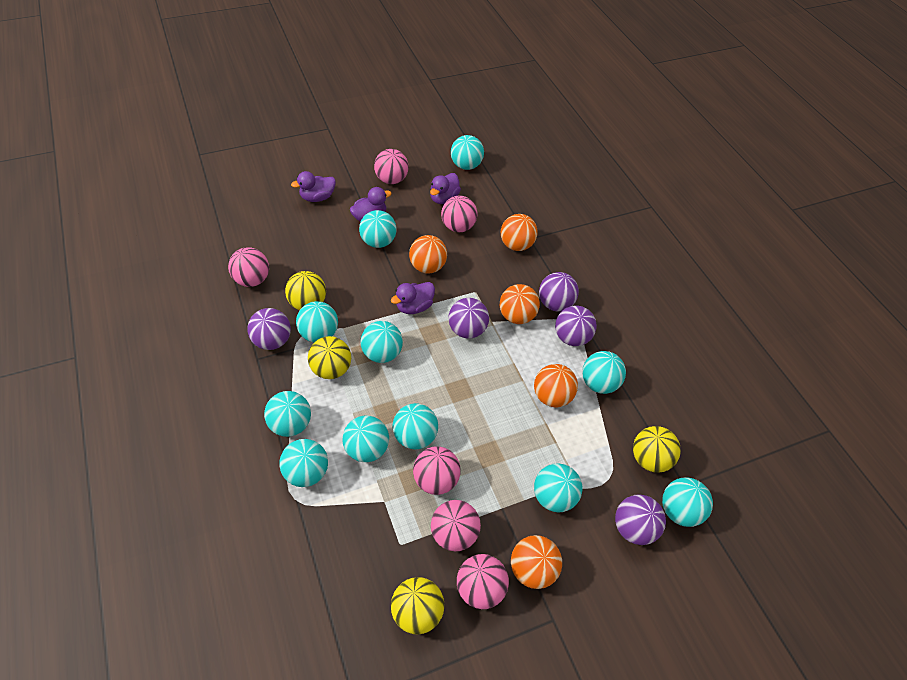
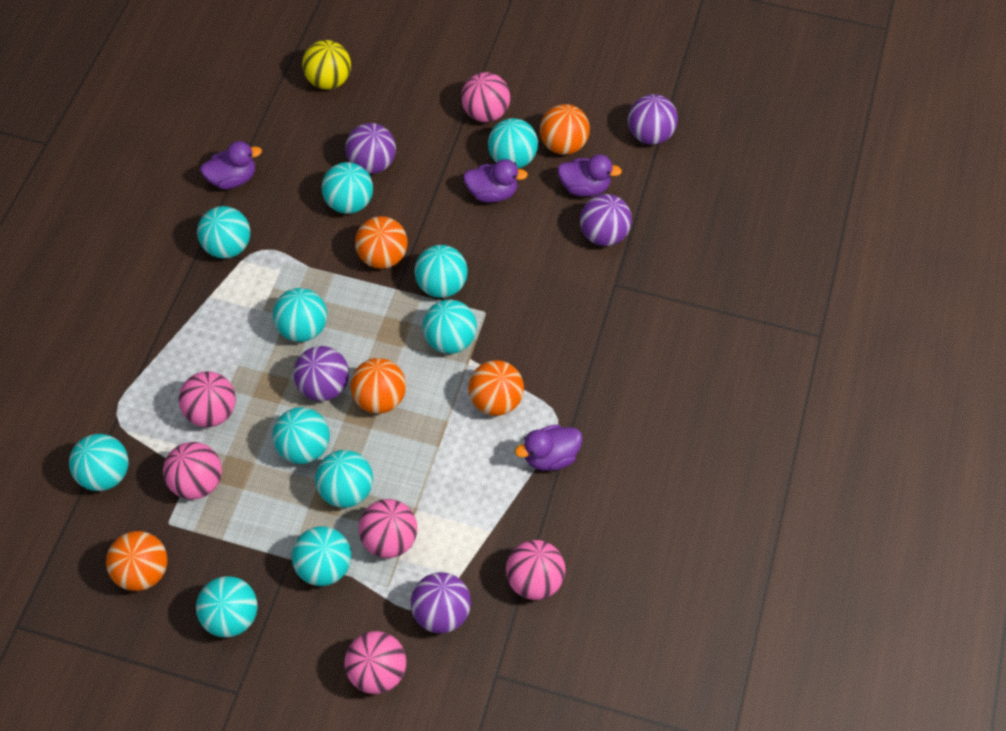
yellow ball: [285,271,326,310] [308,336,351,379] [391,577,444,634] [633,426,681,473] = 4 -> [302,40,351,90] = 1

